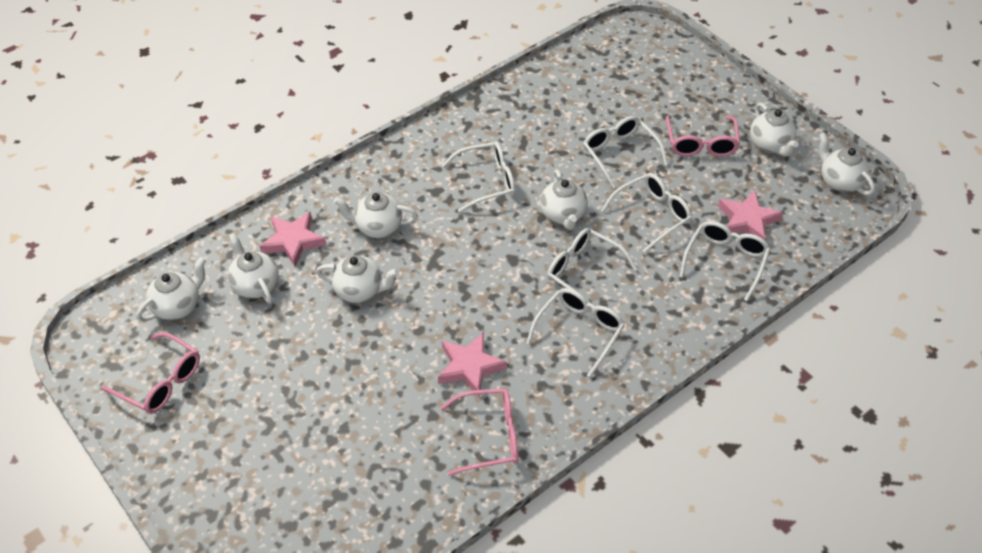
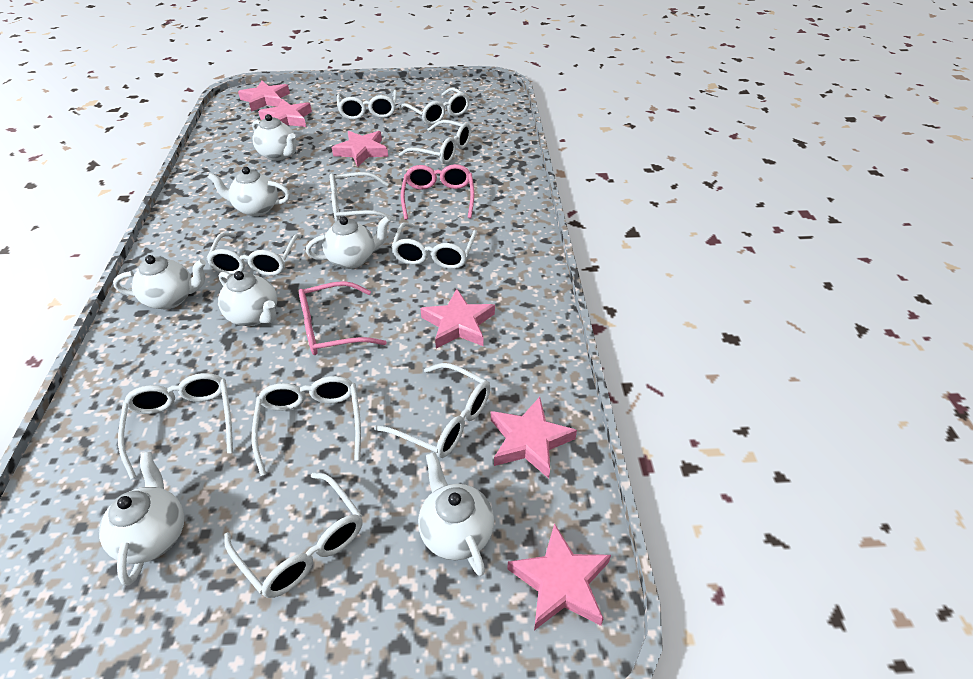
pink glasses: [101,332,200,414] [440,388,518,476] [666,115,740,157] = 3 -> [299,281,387,355] [401,164,474,220] = 2
pink star: [260,212,326,267] [438,332,507,397] [718,190,783,240] = 3 -> [238,81,290,112] [258,99,312,127] [332,131,388,167] [420,289,495,348] [491,397,577,479] [507,523,611,630] = 6
white glasses: [442,141,515,213] [526,288,625,377] [547,228,637,309] [583,116,668,188] [601,173,692,253] [679,221,770,301] = 6 -> [118,373,233,479] [206,233,301,276] [224,473,363,598] [251,376,361,476] [330,172,396,221] [337,90,397,120] [374,363,490,458] [391,222,477,269] [399,88,470,125] [399,120,471,164] = 10

